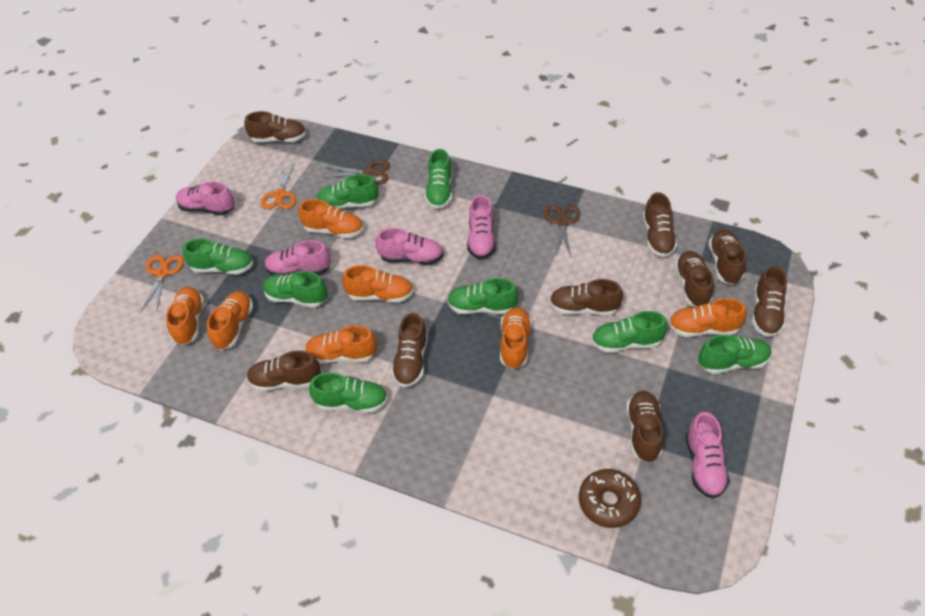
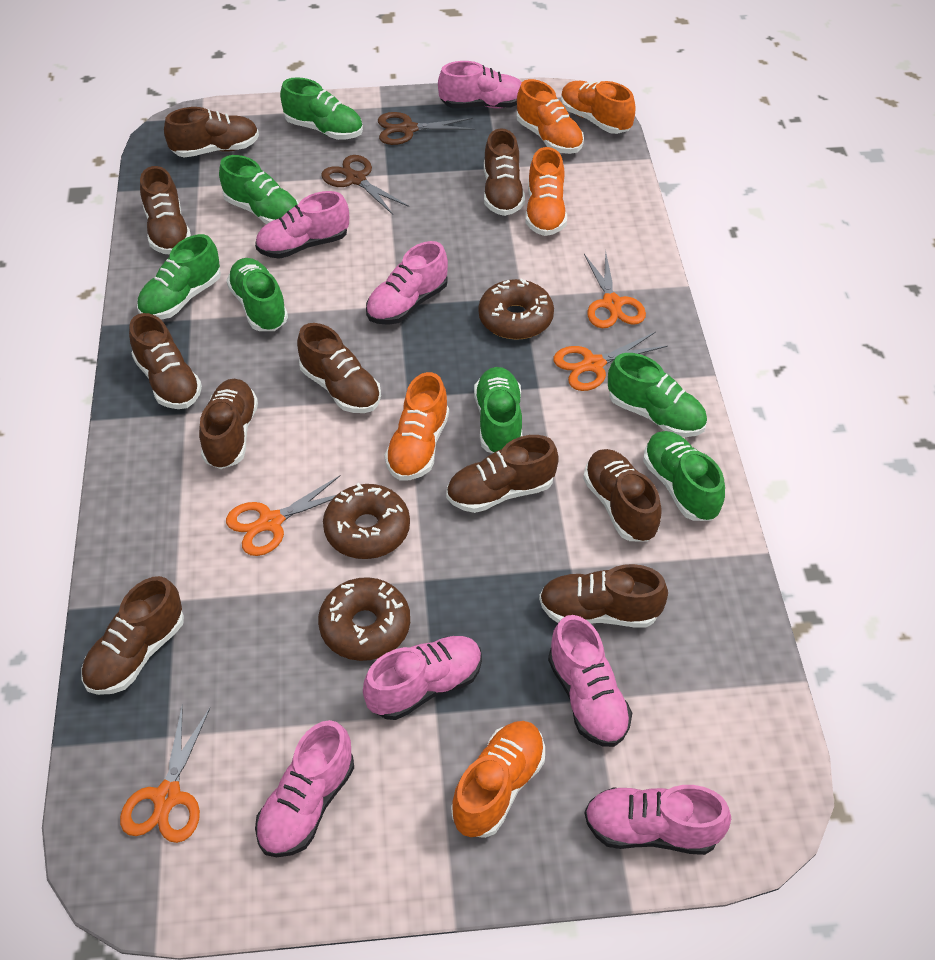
brown donut: [579,469,641,528] = 1 -> [318,577,410,661] [323,483,410,559] [478,278,554,340] = 3
brown shoe: [244,111,306,142] [247,350,321,391] [391,313,428,387] [550,279,623,315] [626,391,664,462] [643,192,677,257] [674,251,714,307] [708,229,746,285] [752,266,787,337] = 9 -> [81,576,184,695] [129,313,202,409] [140,166,191,254] [164,107,259,158] [199,379,258,469] [297,323,381,413] [446,435,559,513] [484,128,525,216] [539,564,668,627] [583,449,662,542] = 10
green shoe: [183,238,253,275] [263,271,328,308] [309,372,388,413] [316,174,379,209] [425,149,452,209] [447,278,518,314] [591,311,667,353] [698,335,772,374] = 8 -> [137,234,221,320] [219,155,299,224] [226,258,288,331] [280,77,363,140] [474,367,522,453] [608,353,707,437] [643,431,725,521] = 7
orange scissors: [141,255,184,312] [260,162,296,209] = 2 -> [120,704,210,843] [226,475,340,556] [553,332,668,391] [584,251,646,328] = 4
orange shoe: [166,287,204,345] [207,291,253,350] [298,199,363,238] [305,325,377,364] [342,265,413,303] [500,307,532,369] [668,298,746,337] = 7 -> [385,372,449,481] [451,721,545,838] [517,79,584,154] [526,147,567,236] [561,81,635,134] = 5
pink shoe: [176,182,235,215] [265,240,331,276] [375,228,444,265] [467,195,496,259] [685,412,730,499] = 5 -> [255,191,349,259] [255,720,354,857] [363,636,482,720] [366,241,448,325] [438,61,522,109] [548,615,632,747] [584,785,731,855] = 7

